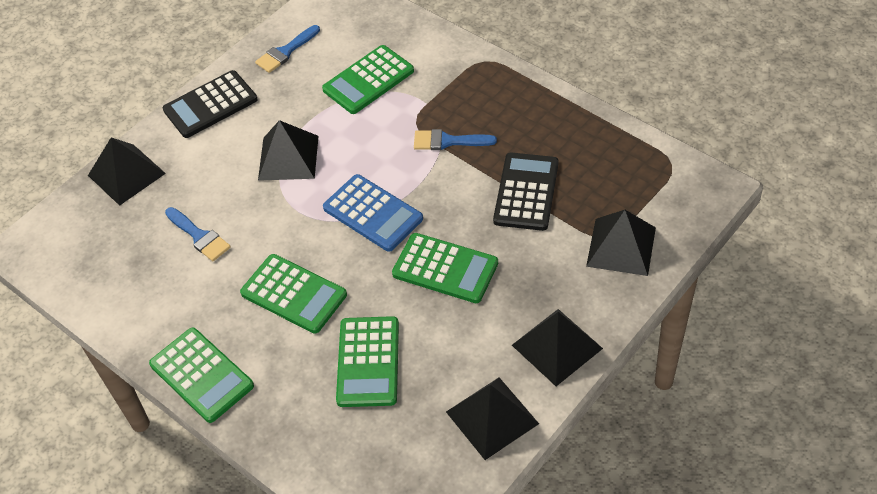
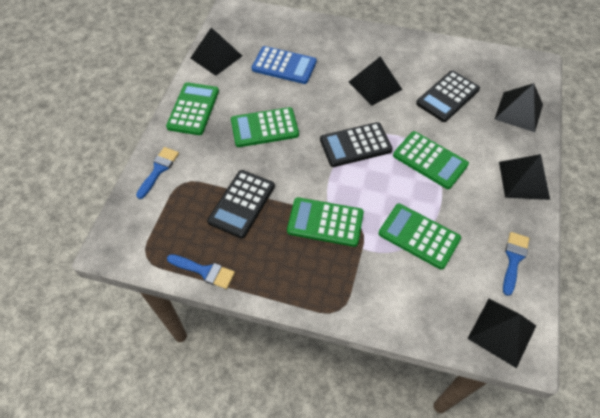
black calculator: [163,70,257,138] [493,153,559,231] = 2 -> [207,170,275,238] [320,122,393,167] [416,71,480,122] = 3

